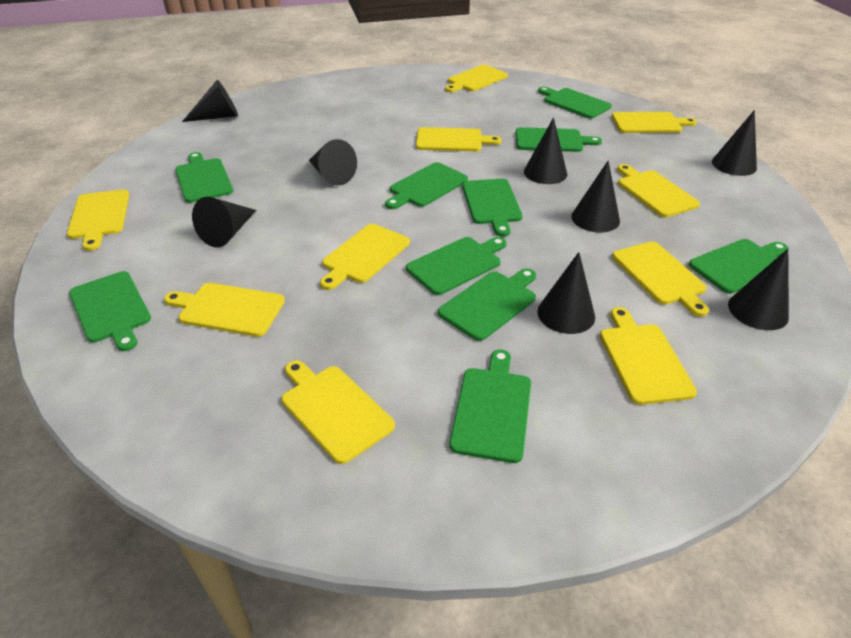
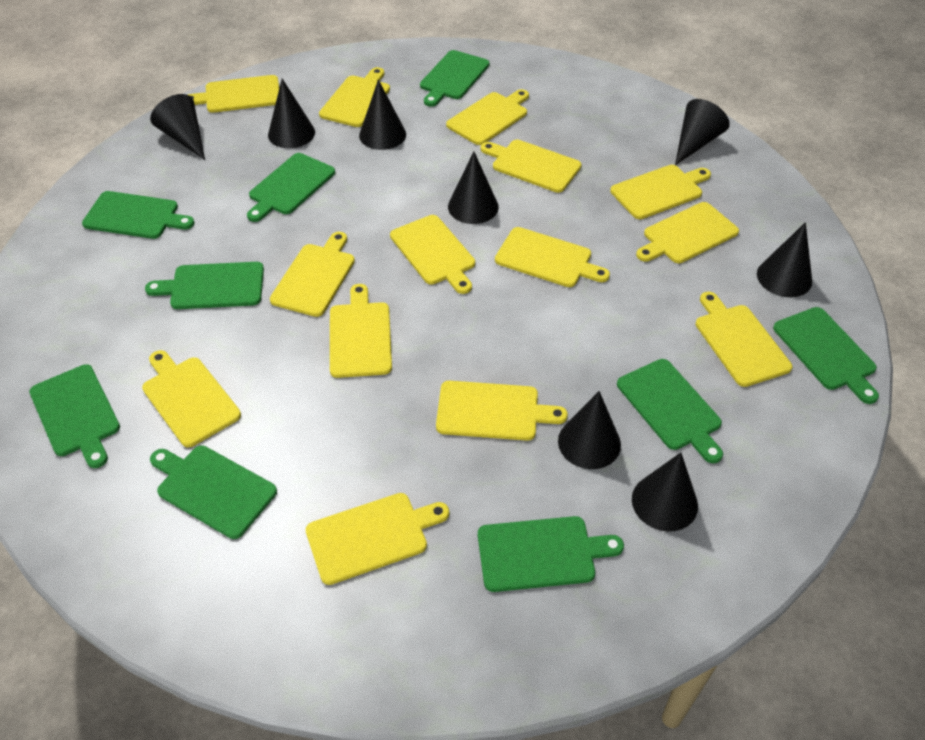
green cutting board: [69,271,151,351] [175,152,233,203] [385,162,468,209] [406,237,507,295] [438,268,536,341] [449,350,531,463] [462,179,523,237] [516,127,602,152] [538,87,612,118] [688,239,788,294] = 10 -> [29,364,120,468] [82,191,194,239] [145,262,264,309] [150,445,277,539] [247,153,335,222] [420,50,489,107] [478,516,624,592] [617,359,723,463] [773,307,879,404] = 9
yellow cutting board: [67,190,129,251] [164,283,285,337] [281,360,395,464] [320,224,410,290] [416,127,502,151] [445,65,508,92] [600,307,697,405] [612,112,697,133] [612,242,709,317] [617,164,700,217] = 10 -> [142,350,241,448] [188,75,279,113] [270,232,355,317] [306,493,449,585] [319,67,390,127] [330,284,392,378] [390,215,475,294] [436,381,568,441] [446,89,529,145] [481,140,582,193] [495,227,610,287] [610,165,711,219] [636,202,739,263] [695,292,793,387] = 14

